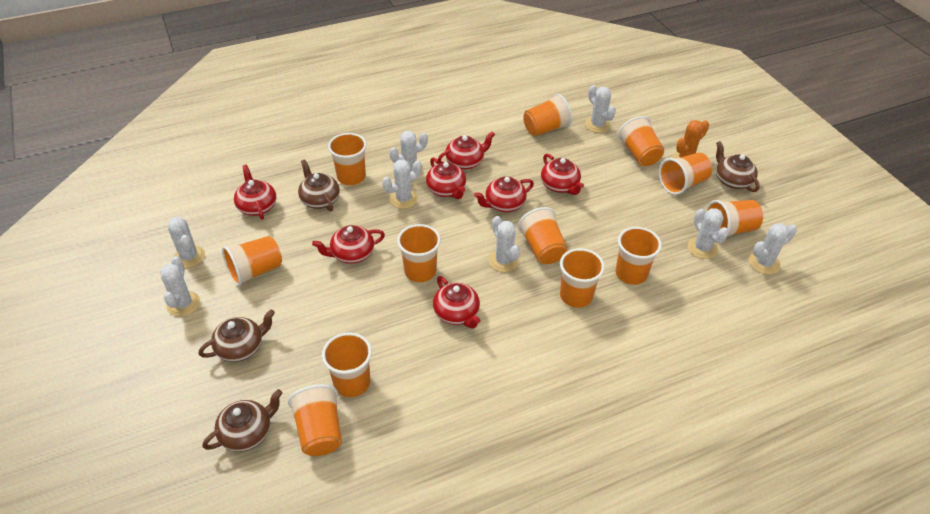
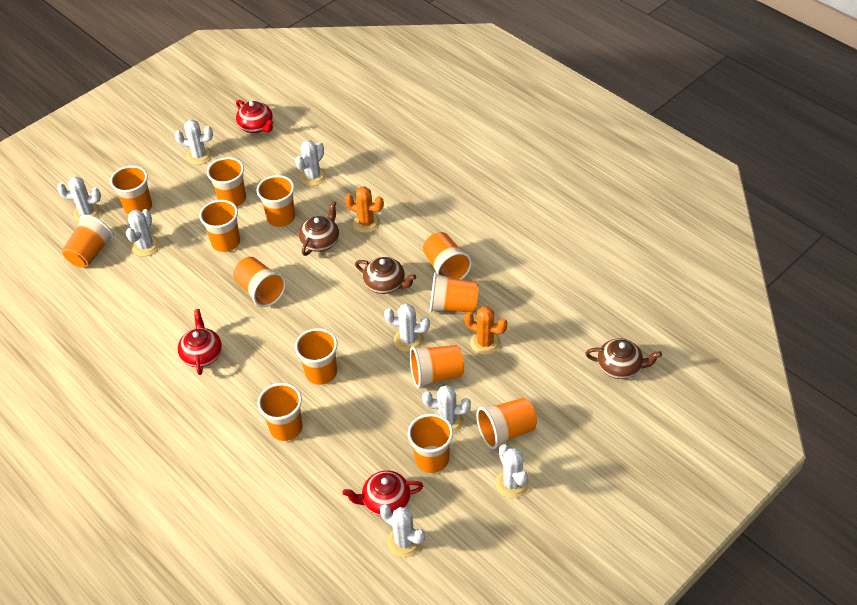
brown teapot: [199,309,275,362] [202,389,282,452] [298,160,340,211] [716,141,760,192] = 4 -> [299,201,339,256] [355,257,416,294] [585,339,662,379] = 3
orange cactus: [672,120,709,159] = 1 -> [345,186,384,233] [464,306,507,355] = 2
orange cup: [222,236,282,287] [288,384,342,456] [322,332,372,397] [328,133,367,185] [397,224,441,282] [518,207,567,264] [523,94,572,136] [560,248,605,308] [616,227,662,285] [618,116,664,166] [659,152,712,195] [705,200,763,236] = 12 -> [62,215,114,268] [110,165,152,215] [199,200,240,252] [207,157,246,207] [233,257,286,307] [257,175,295,227] [258,383,303,441] [295,328,338,385] [408,414,453,473] [410,345,464,388] [423,232,472,279] [430,272,479,313] [476,398,537,449] = 13
red teapot: [234,165,276,220] [312,225,385,264] [426,157,466,199] [433,276,480,329] [438,131,495,170] [474,176,534,212] [541,153,584,195] = 7 -> [178,309,222,375] [236,100,274,133] [342,470,423,516] = 3

